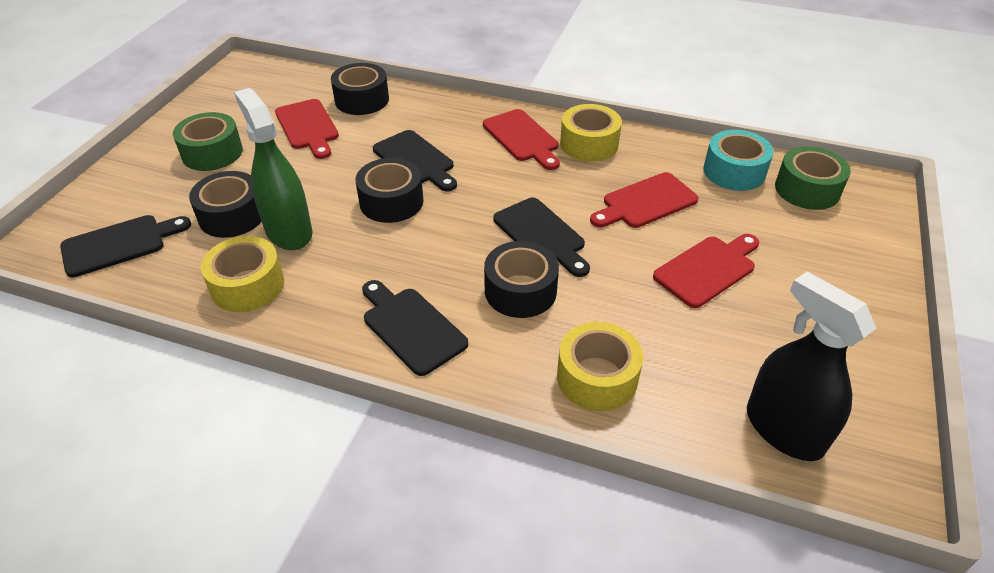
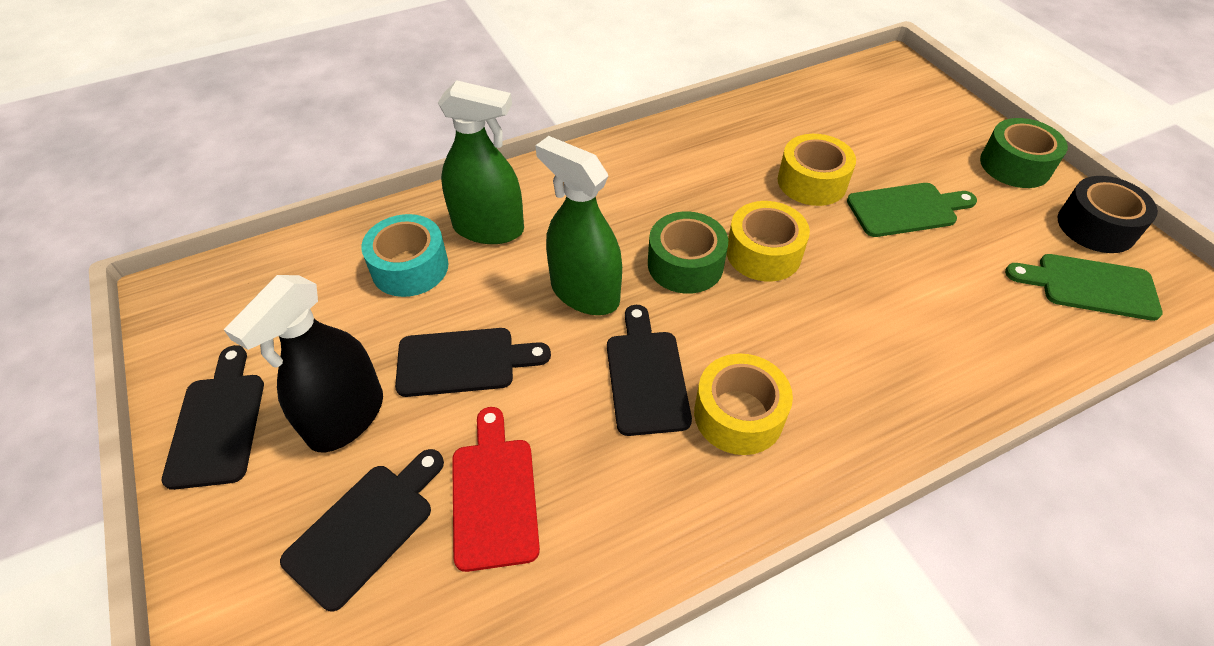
black tape: [189,171,262,238] [331,63,389,115] [355,158,424,223] [484,241,559,318] = 4 -> [1058,176,1158,253] = 1
green cutting board: none = 0 -> [847,183,977,237] [1005,254,1163,321] = 2
green spray bottle: [234,88,312,250] = 1 -> [438,80,524,244] [535,136,622,315] = 2
red cutting board: [275,99,339,159] [483,109,560,170] [590,172,699,228] [653,234,759,308] = 4 -> [452,407,540,572] = 1

